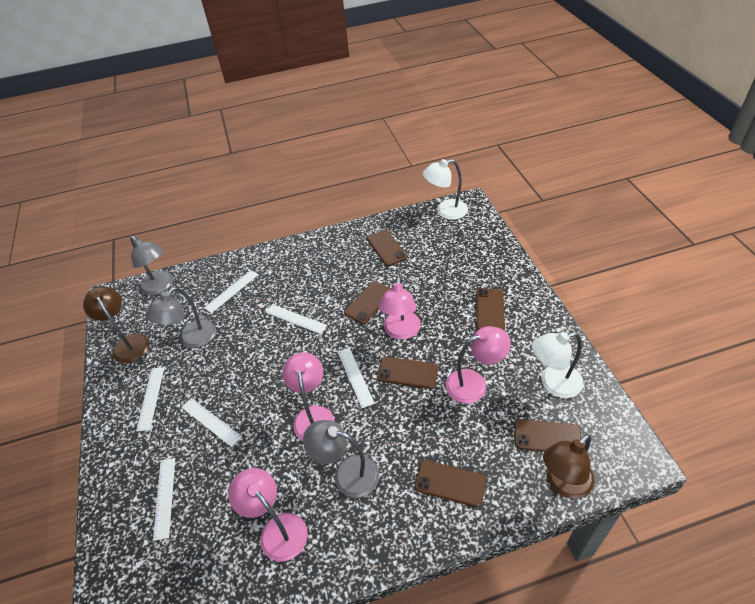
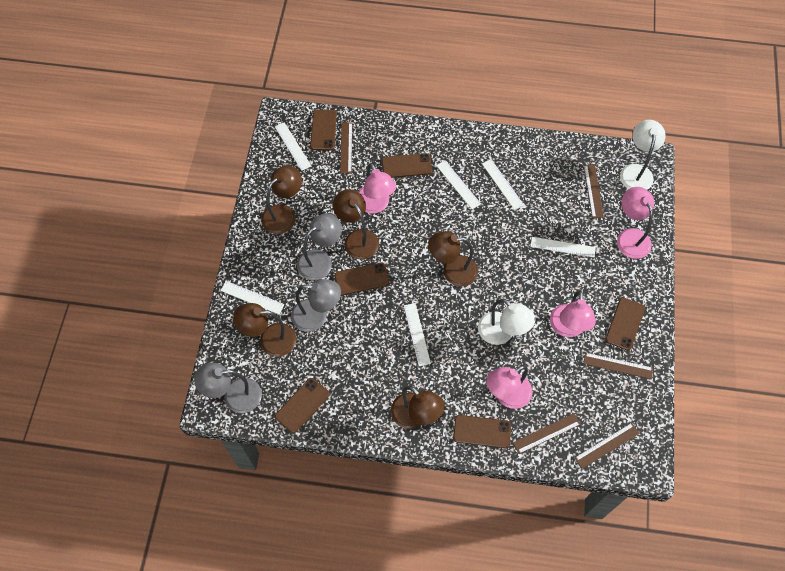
brown lamp: [83,287,149,363] [543,434,595,499] = 2 -> [233,303,297,357] [261,165,302,234] [333,189,379,259] [391,386,445,429] [428,231,478,287] = 5
brown ruler: none = 0 -> [340,122,352,173] [513,413,581,454] [575,423,640,469] [583,353,653,379] [584,164,604,218] = 5

